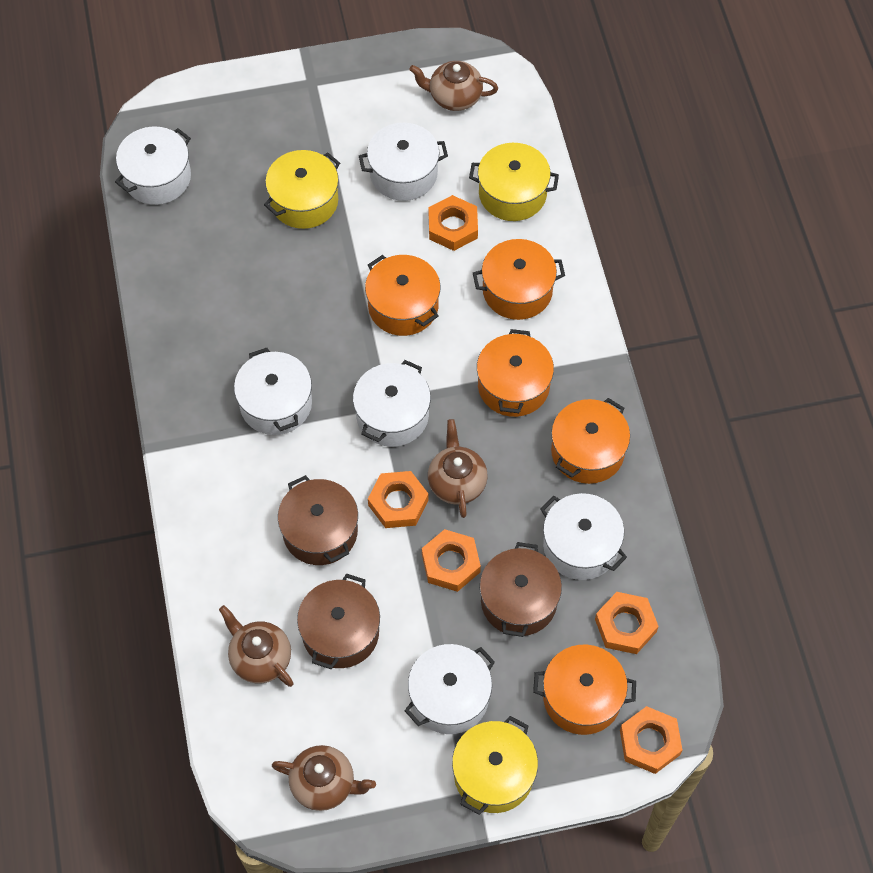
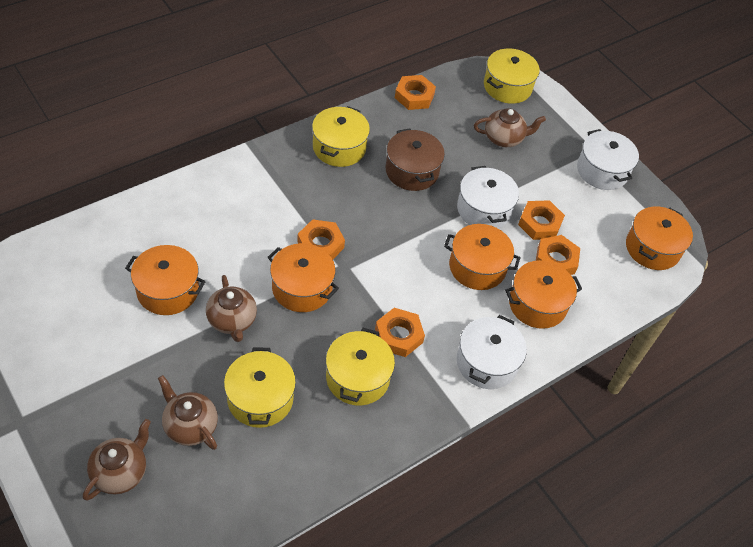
brown pot: [278,475,358,565] [297,574,380,669] [480,542,562,637] = 3 -> [386,128,445,191] = 1
white pot: [115,126,191,205] [234,348,312,435] [353,360,431,447] [359,123,448,201] [404,644,495,734] [540,493,627,580] = 6 -> [457,166,519,228] [457,315,527,389] [577,129,639,190] = 3
yellow pot: [264,150,340,229] [452,716,538,815] [469,143,559,221] = 3 -> [224,348,296,428] [312,106,370,167] [326,328,395,405] [484,49,540,104] = 4

